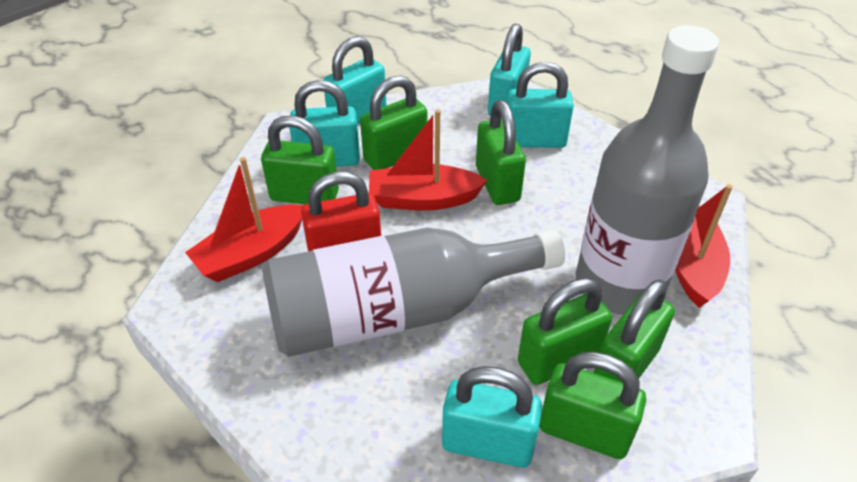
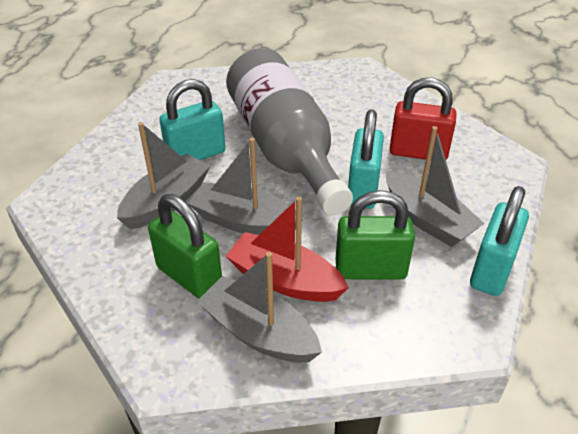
green padlock: [261,115,339,204] [360,76,427,170] [476,100,526,205] [518,278,612,385] [540,352,646,459] [594,280,675,382] = 6 -> [148,194,222,299] [336,190,415,279] = 2
grey boat: none = 0 -> [117,122,210,229] [188,138,303,235] [197,252,322,363] [386,126,485,247] = 4
grey bottle: [262,227,565,357] [576,25,719,315] = 2 -> [226,48,353,215] = 1
red boat: [185,157,303,282] [369,109,488,211] [675,184,733,308] = 3 -> [225,197,349,302] = 1
turquoise padlock: [289,80,360,167] [323,36,387,124] [442,366,542,468] [488,24,531,119] [507,62,574,148] = 5 -> [159,79,226,160] [348,109,384,209] [470,186,529,296] = 3

